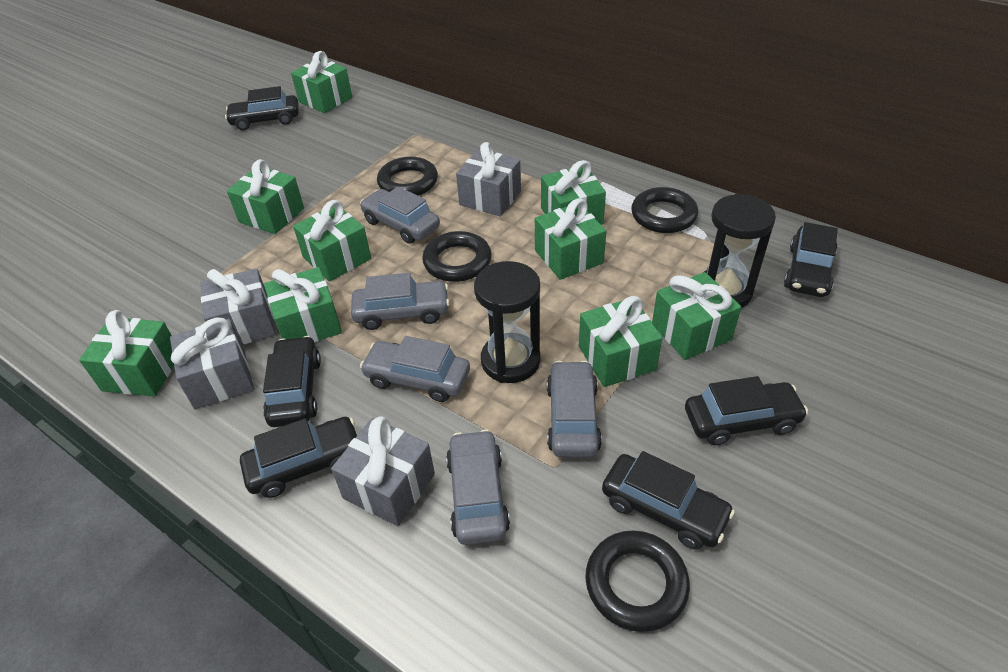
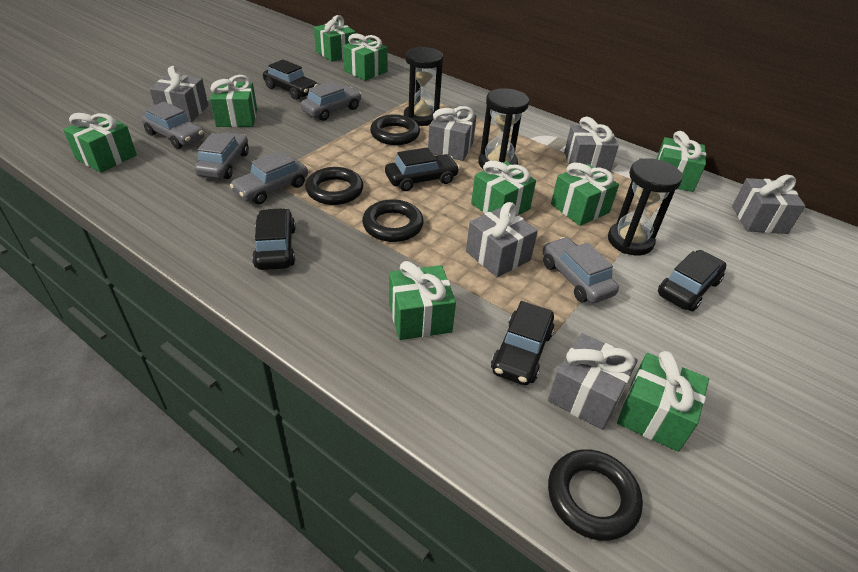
black car: [225,86,299,131] [240,417,357,498] [263,336,321,427] [602,451,735,550] [685,376,808,445] [784,222,838,297] = 6 -> [252,208,296,270] [263,59,318,100] [385,147,460,191] [491,301,554,385] [658,250,726,311] = 5
black hourglass: [474,261,541,383] [704,194,776,308] = 2 -> [404,46,444,126] [478,88,529,170] [608,158,682,256] = 3
grey gift: [170,318,254,409] [200,268,276,344] [331,416,435,526] [456,142,521,216] = 4 -> [150,66,208,122] [428,106,476,161] [466,202,538,277] [548,333,638,430] [564,117,619,172] [732,175,806,234] = 6

